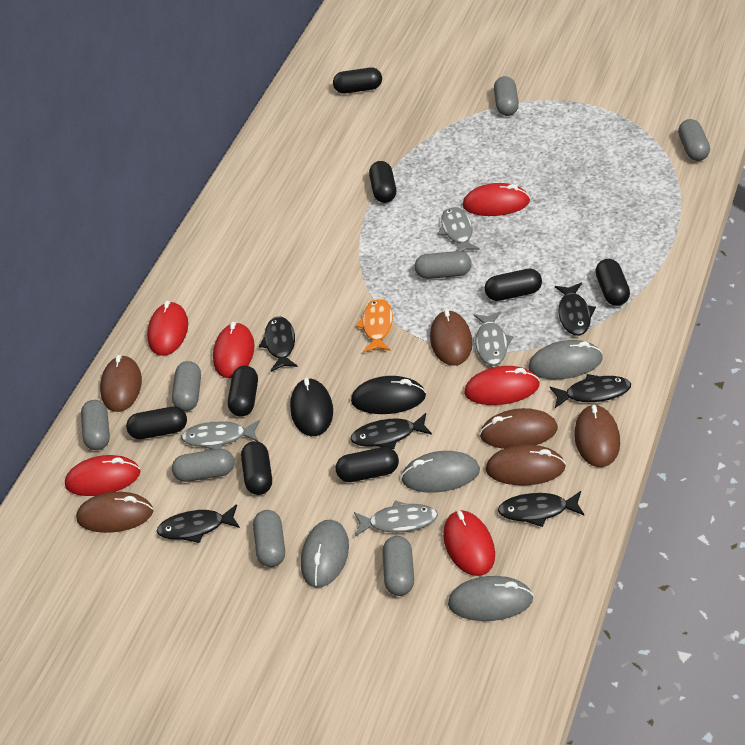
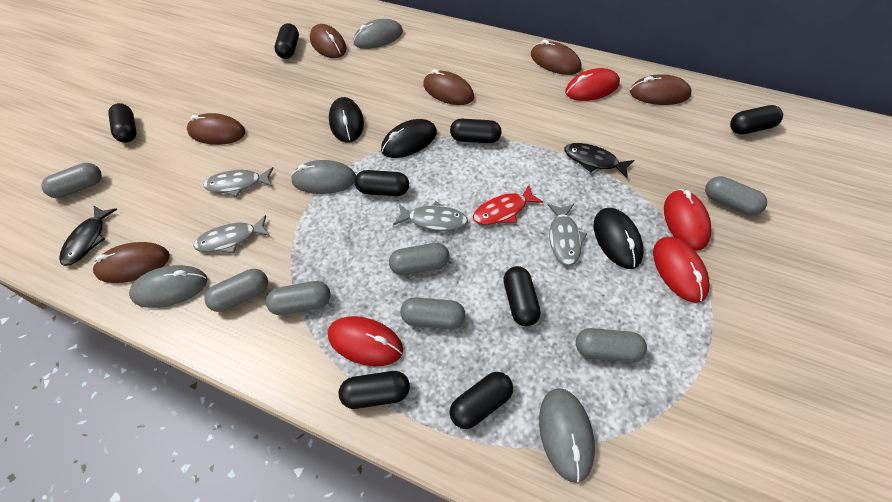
black fish: [157,504,240,543] [259,316,298,372] [350,413,432,449] [498,491,585,527] [550,374,631,408] [555,283,596,336] = 6 -> [59,206,117,266] [564,143,634,178] = 2
black mouse: [290,378,333,436] [351,376,426,414] = 2 -> [329,97,364,143] [381,119,437,158] [594,208,644,269] = 3
grey capsule: [81,400,110,450] [172,361,201,411] [172,449,234,482] [253,510,285,567] [382,536,414,596] [415,251,472,279] [494,76,519,116] [678,119,710,161] = 8 -> [41,163,102,198] [204,269,268,312] [266,281,331,315] [389,243,449,275] [400,297,465,329] [576,328,647,362] [705,176,767,216] = 7
orange fish: [356,298,393,353] = 1 -> none = 0
red fish: none = 0 -> [473,185,543,225] = 1
red mouse: [65,455,140,496] [147,301,188,356] [213,322,255,378] [443,510,495,576] [463,183,530,216] [464,366,540,405] = 6 -> [328,316,403,366] [565,68,620,101] [653,237,710,303] [664,189,712,251] = 4

